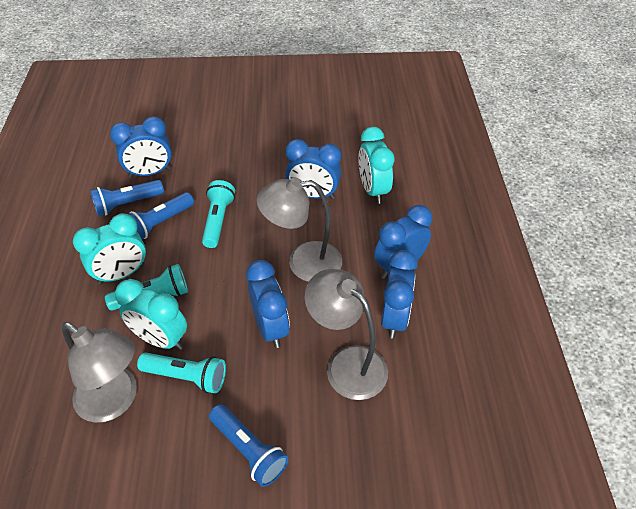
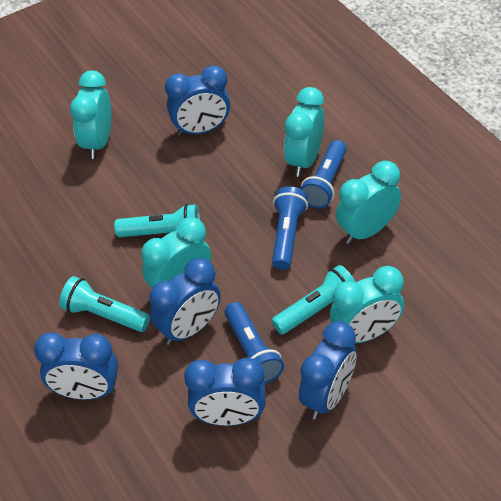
grey lamp: [62,322,137,423] [256,177,342,282] [305,269,388,400] = 3 -> none = 0
turquoise clock: [73,213,146,284] [115,279,187,350] [358,127,394,204] = 3 -> [70,70,112,159] [141,217,211,288] [284,87,325,177] [330,266,404,343] [336,161,401,244] = 5

